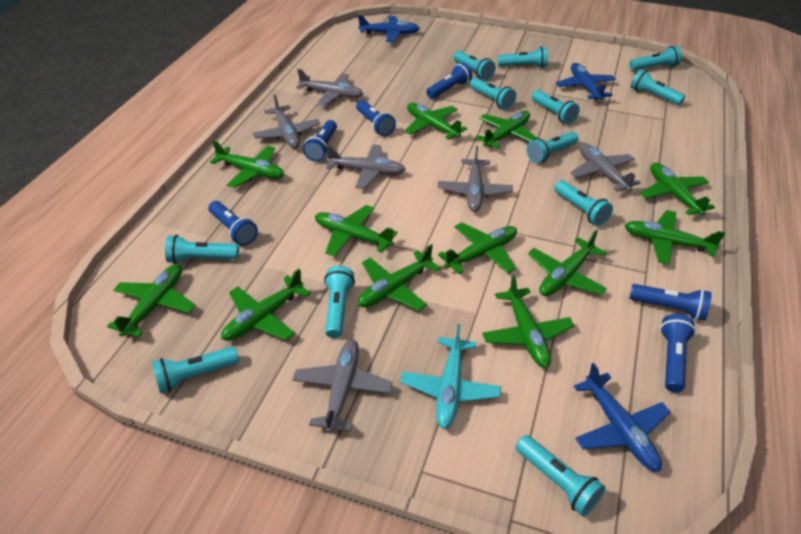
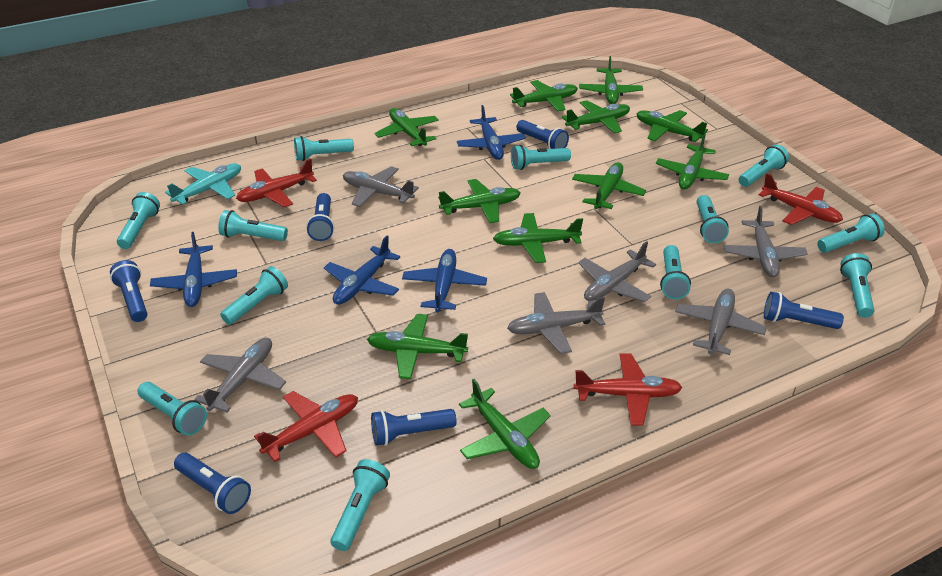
blue plane: [358,15,420,42] [556,63,616,100] [574,363,670,472] = 3 -> [150,232,237,307] [324,236,400,305] [402,249,487,312] [457,105,526,160] = 4
green plane: [107,264,196,337] [210,141,284,188] [221,269,311,341] [315,205,397,257] [358,244,441,311] [404,103,467,140] [438,222,517,274] [475,111,537,149] [482,275,574,368] [528,230,607,296] [624,210,725,265] [640,163,715,215] = 12 -> [367,314,468,379] [375,108,439,146] [438,179,520,223] [459,379,551,469] [493,213,583,263] [510,80,578,112] [562,100,630,134] [572,162,646,209] [579,56,643,104] [637,110,708,142] [656,133,729,190] = 11
red plane: none = 0 -> [236,159,317,207] [254,391,358,462] [574,353,682,426] [759,173,843,225] = 4

